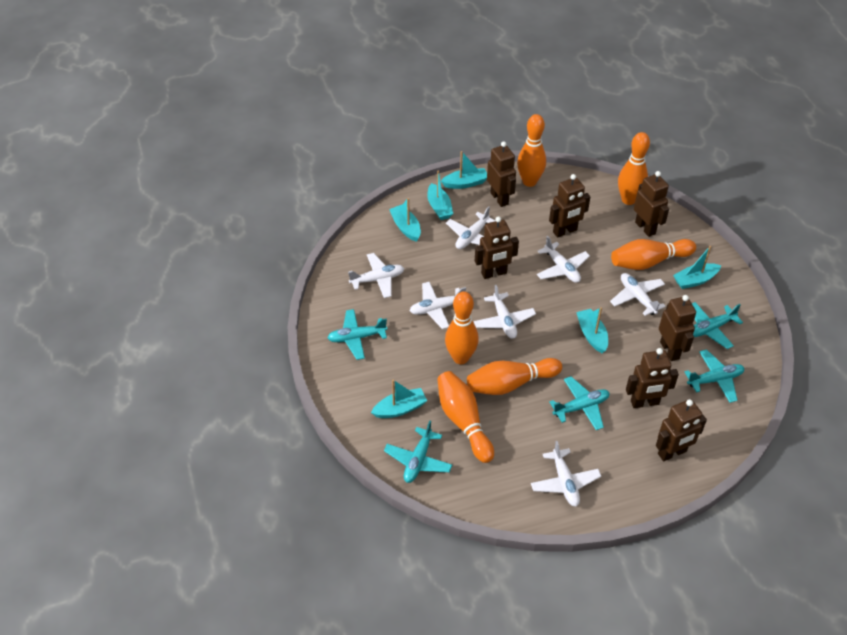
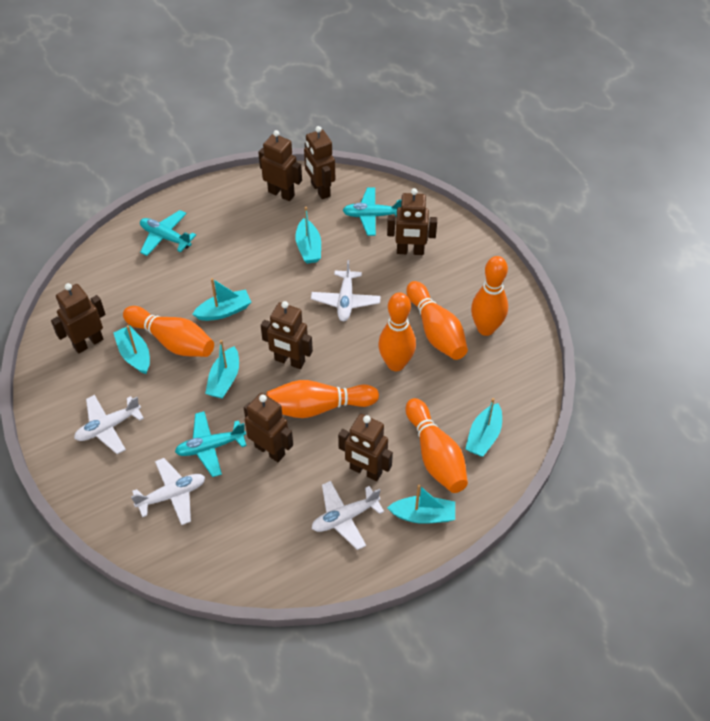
turquoise plane: [327,309,387,360] [384,421,452,483] [549,376,610,430] [685,349,744,403] [692,302,743,349] = 5 -> [140,210,196,256] [175,411,246,477] [343,187,401,236] = 3
white plane: [348,253,404,298] [410,282,466,329] [446,206,495,249] [474,285,536,339] [531,441,601,507] [537,236,590,283] [610,273,666,316] = 7 -> [74,395,144,454] [131,458,205,525] [311,260,381,321] [312,481,384,550] = 4

